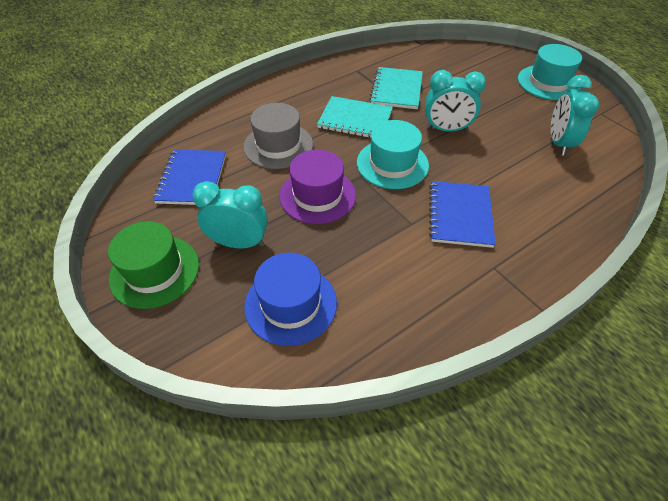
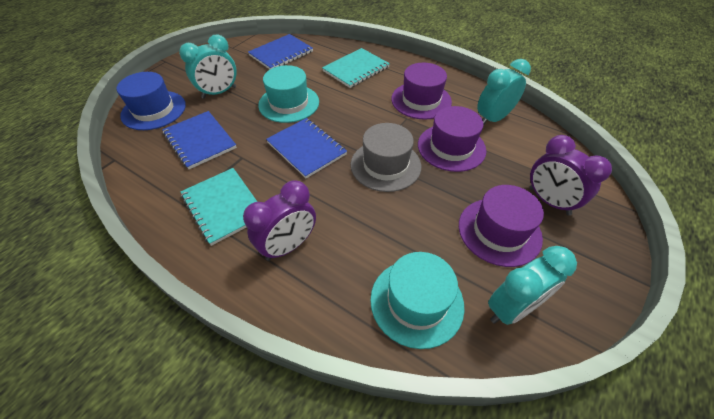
blue notebook: [153,150,226,205] [429,181,496,248] = 2 -> [162,111,237,169] [248,34,313,69] [266,118,347,178] = 3
green hat: [108,221,199,309] = 1 -> none = 0
purple clock: none = 0 -> [243,181,316,261] [530,135,612,215] = 2
purple hat: [279,150,356,224] = 1 -> [391,63,452,120] [418,106,486,172] [459,185,544,267] = 3

